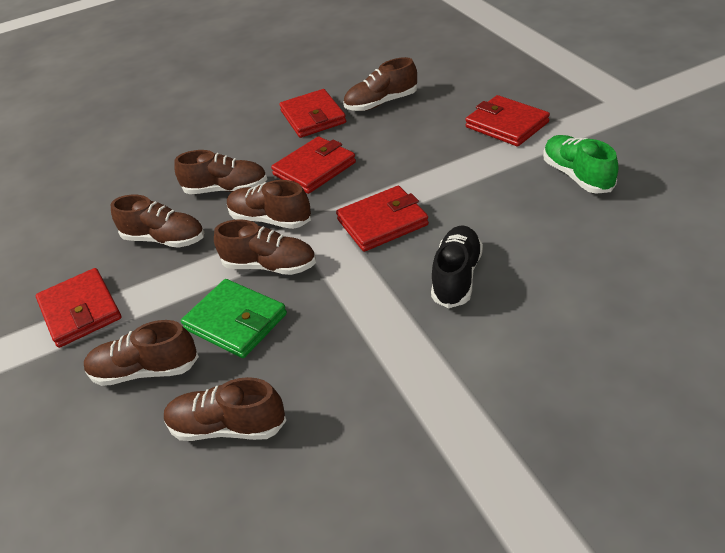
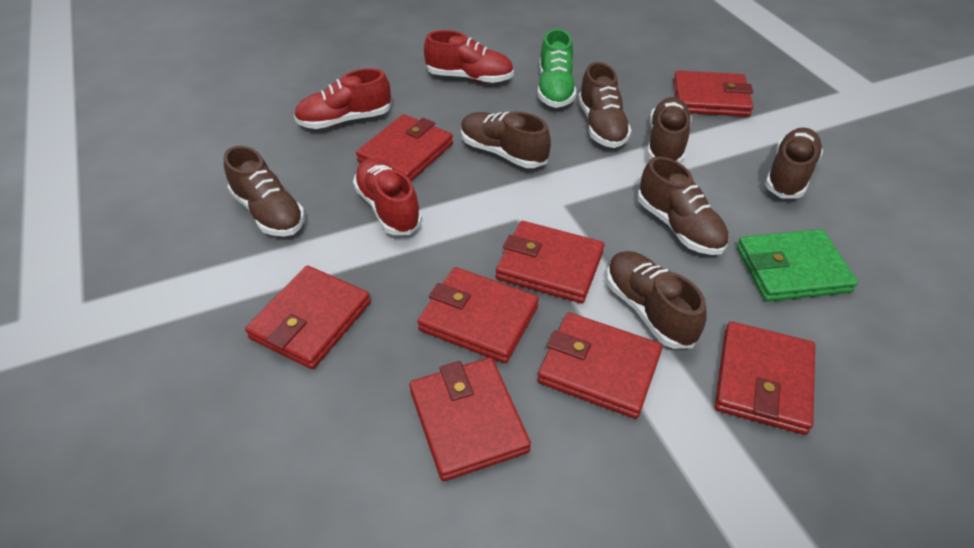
black shoe: [431,225,483,308] = 1 -> none = 0
red shoe: none = 0 -> [294,68,391,129] [353,158,422,235] [424,30,514,83] = 3
red wallet: [36,268,122,348] [271,136,356,194] [279,89,346,138] [336,186,429,252] [465,95,550,146] = 5 -> [245,266,371,369] [356,114,453,181] [409,357,531,481] [417,267,539,363] [496,221,604,303] [537,312,663,419] [673,71,753,117] [715,322,815,435] = 8

